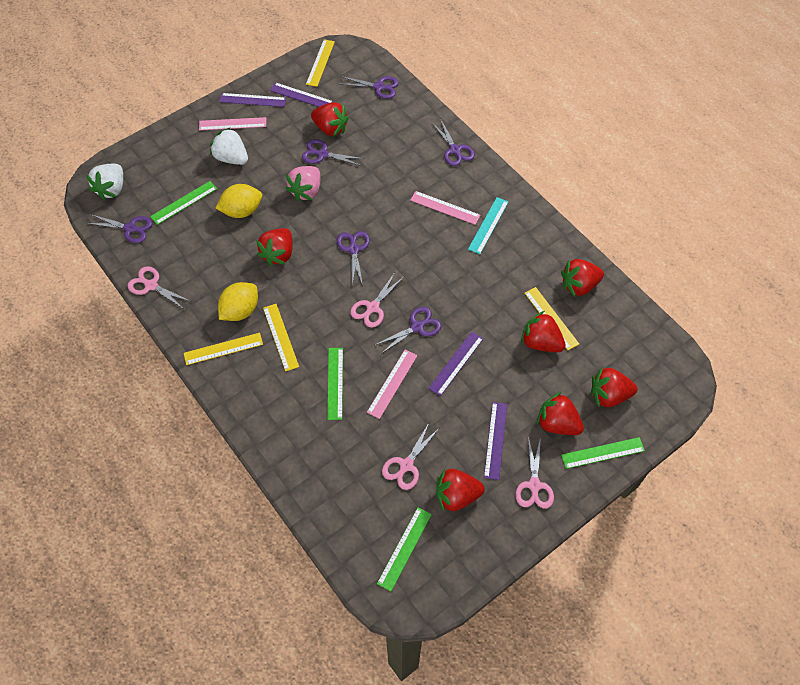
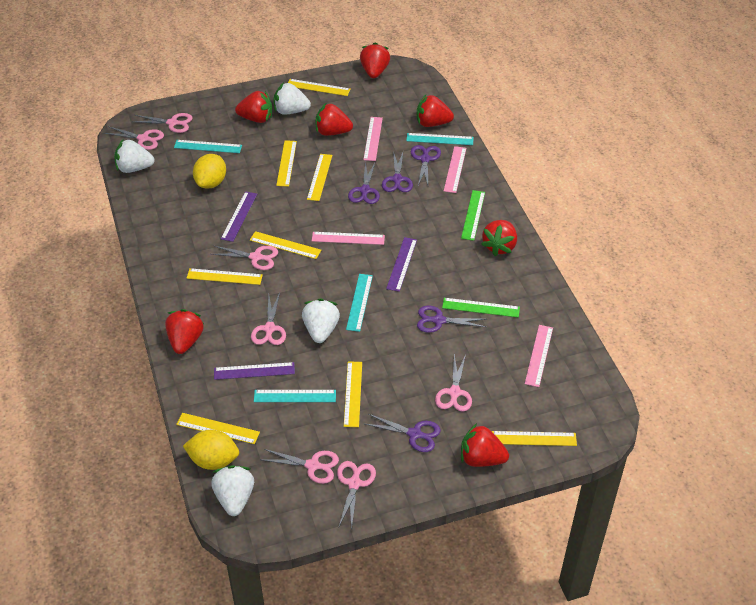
green ruler: [150,181,217,225] [327,348,343,420] [377,507,432,591] [561,437,645,469] = 4 -> [442,298,520,318] [461,190,485,241] = 2
pink ruler: [199,117,266,131] [367,349,418,419] [410,191,480,225] = 3 -> [312,232,385,245] [363,117,383,161] [444,146,466,193] [525,325,553,387] = 4
pink scissors: [128,266,192,310] [350,272,404,328] [382,423,438,490] [515,437,554,509] = 4 -> [104,126,164,150] [133,113,193,133] [211,246,278,270] [251,293,286,345] [262,449,339,484] [337,461,376,530] [435,354,472,411] = 7
pink strawberry: [286,166,320,201] = 1 -> none = 0
purple ruler: [219,93,286,107] [270,82,334,107] [428,332,483,396] [484,402,507,480] = 4 -> [214,362,295,380] [221,191,257,242] [386,237,417,292] = 3
purple scissors: [86,214,152,243] [302,139,365,166] [337,231,370,286] [340,76,399,99] [375,307,441,354] [432,118,475,166] = 6 -> [348,161,380,204] [365,414,441,452] [382,151,413,192] [411,145,441,186] [417,306,486,333] = 5
turquoise ruler: [468,197,508,254] = 1 -> [174,140,242,153] [254,390,336,402] [346,274,373,332] [406,133,474,145] = 4
white strawberry: [86,164,123,200] [210,127,248,165] = 2 -> [114,139,154,173] [211,465,254,516] [274,82,311,115] [302,298,340,343] = 4
yellow ruler: [184,333,263,365] [263,304,299,371] [306,39,335,87] [525,287,579,350] = 4 -> [176,413,260,444] [187,268,263,285] [250,231,321,259] [276,140,297,187] [288,79,351,96] [307,154,332,201] [344,361,362,427] [492,431,577,446] = 8

